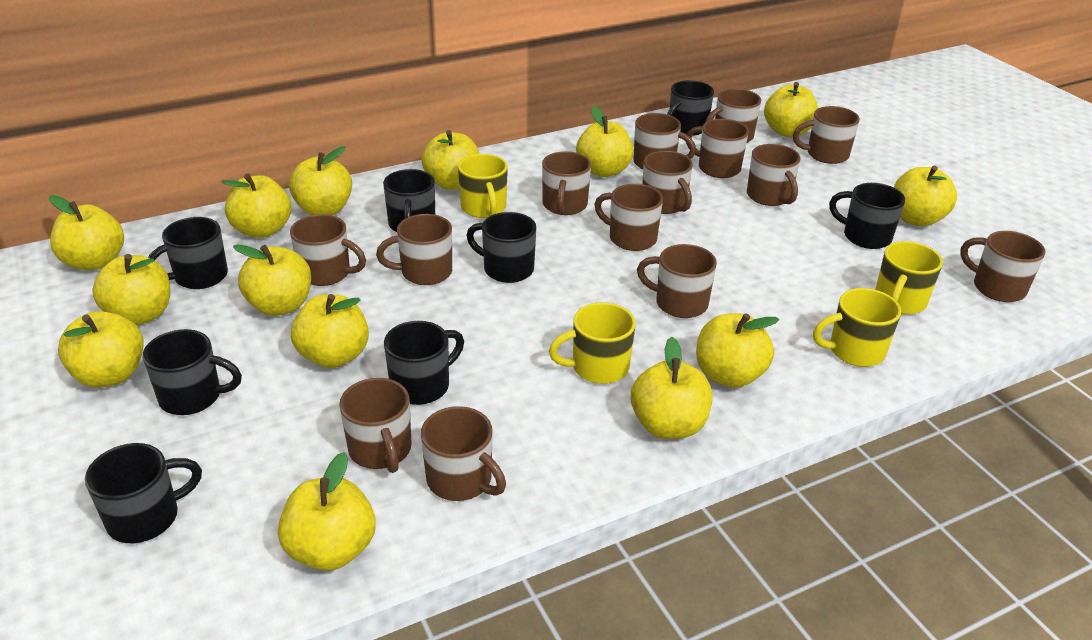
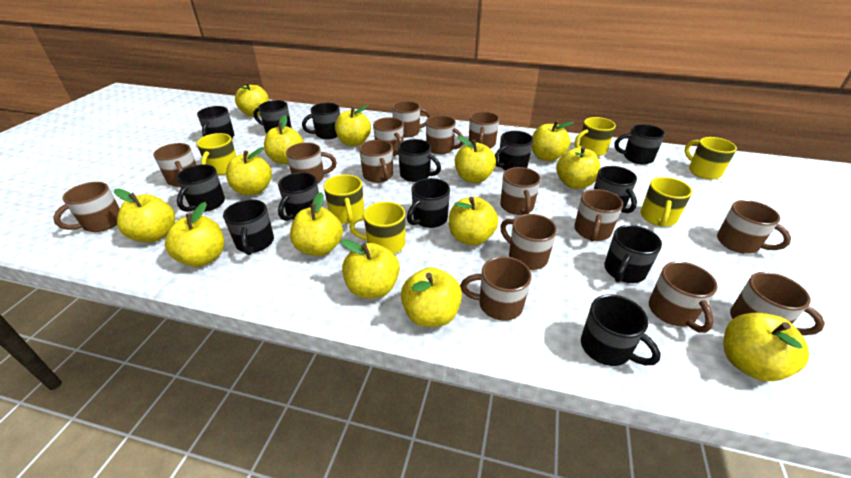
black mug: [85,443,202,543] [142,329,242,415] [148,217,228,289] [383,169,435,232] [384,321,464,405] [466,212,536,283] [667,80,714,136] [829,183,905,249] = 8 -> [176,164,225,212] [197,106,235,138] [223,199,274,255] [254,100,292,134] [278,172,319,221] [302,103,340,139] [398,139,441,182] [407,178,450,228] [495,131,533,170] [581,294,661,366] [594,166,637,213] [604,225,662,283] [614,124,665,165] = 13
brown mug: [290,214,366,286] [339,378,411,473] [376,214,452,285] [421,406,506,501] [542,151,591,215] [594,184,663,251] [633,113,696,169] [637,244,717,318] [642,151,693,214] [686,119,749,178] [705,89,761,143] [747,144,801,206] [793,106,860,164] [960,231,1046,302] = 14 -> [53,182,120,232] [153,143,196,187] [286,142,336,183] [359,140,393,183] [373,117,404,156] [392,101,431,137] [426,115,464,154] [460,256,532,321] [469,112,499,148] [500,167,541,215] [500,214,557,270] [574,189,623,241] [649,261,718,333] [717,200,791,254] [730,272,825,335] = 15
yellow mug: [458,154,508,218] [549,302,636,384] [813,288,901,367] [875,241,943,315] = 4 -> [197,133,236,175] [324,174,364,224] [349,201,405,254] [574,117,616,156] [640,177,692,227] [685,137,737,180] = 6

